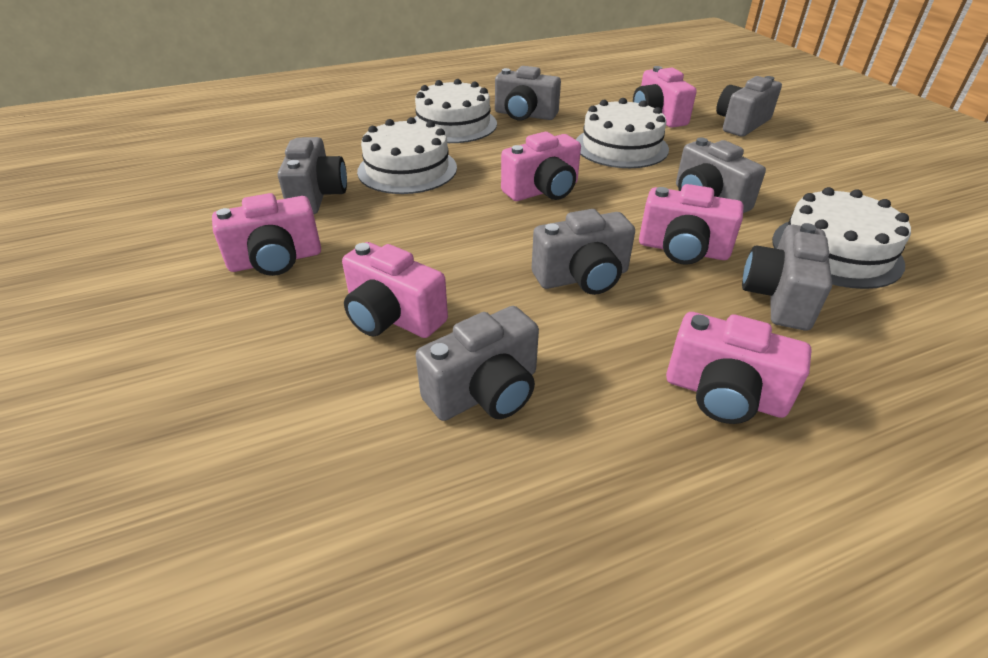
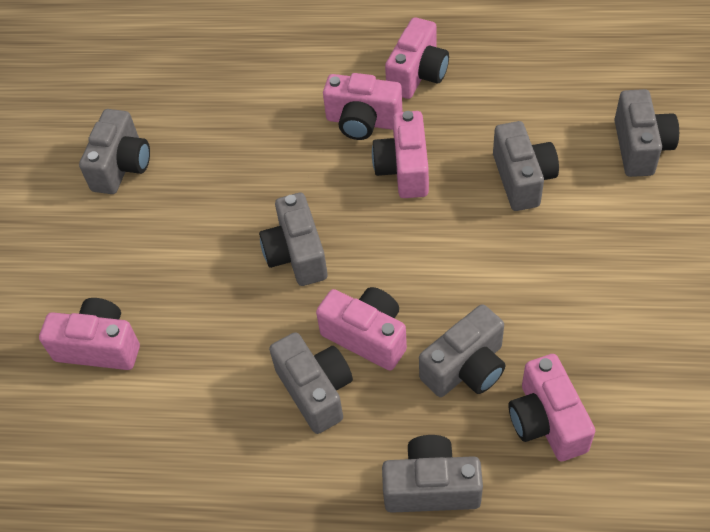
white cake: [357,117,457,194] [414,79,497,143] [576,98,669,168] [772,187,911,289] = 4 -> none = 0

